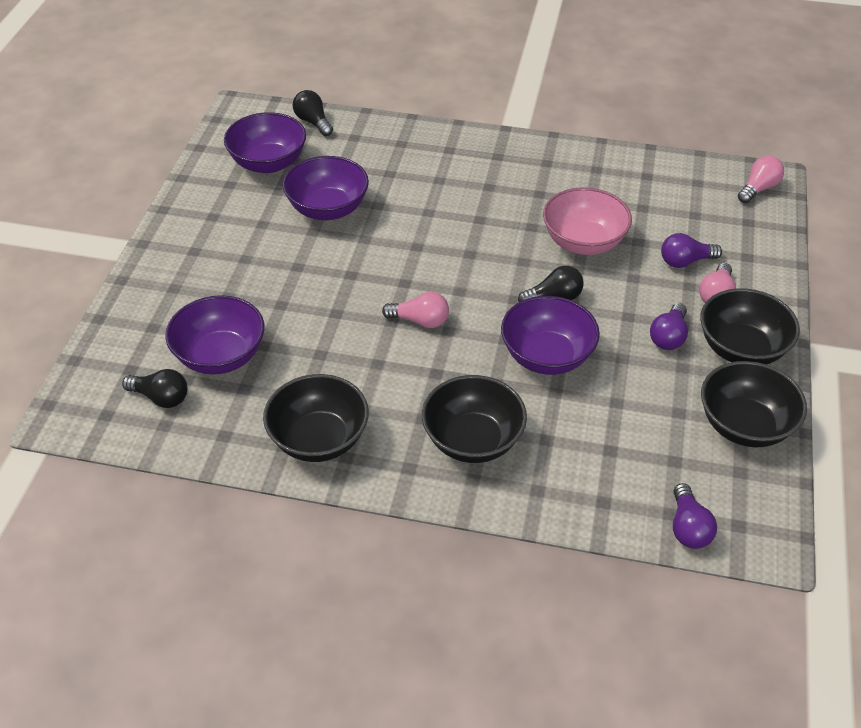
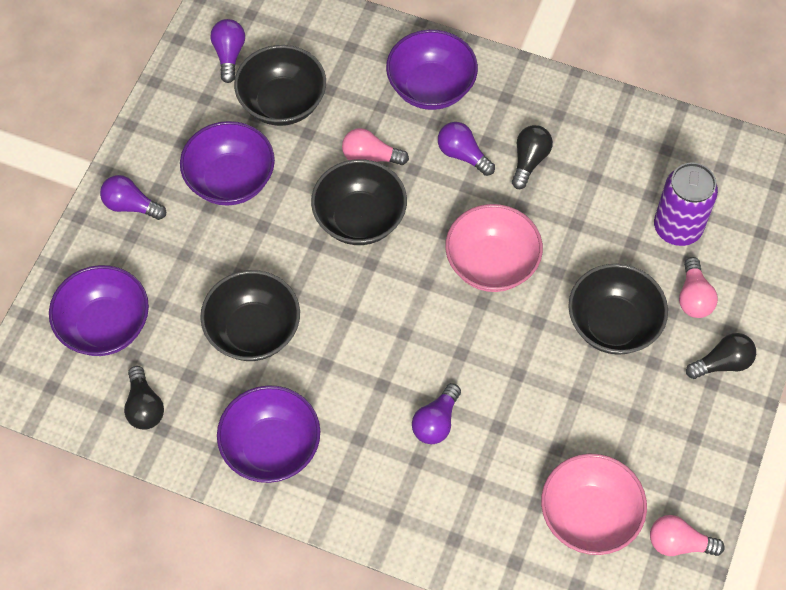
pink bowl: [543,187,632,255] = 1 -> [445,204,543,292] [541,454,647,555] = 2
purple can: none = 0 -> [654,163,718,246] = 1
purple light bulb: [650,303,688,350] [661,233,722,268] [673,483,717,549] = 3 -> [100,175,166,220] [211,19,245,83] [412,383,461,444] [438,122,495,176] = 4

